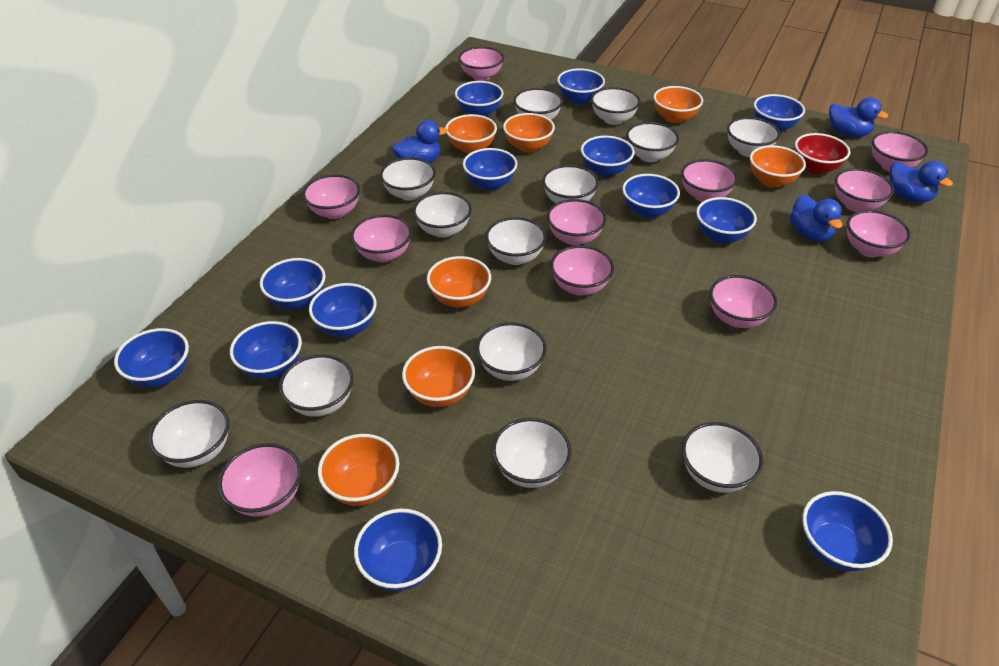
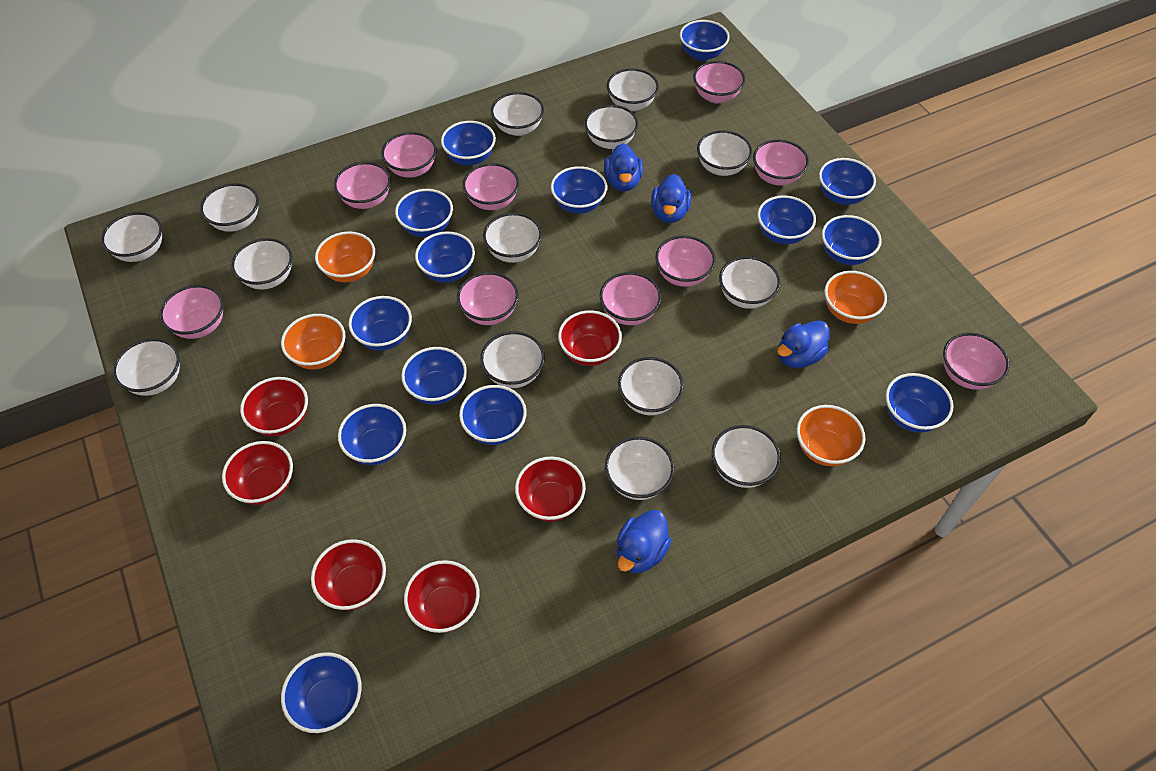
blue bowl: [114,328,189,387] [230,321,302,379] [260,258,326,309] [309,283,376,337] [354,509,442,591] [455,81,503,117] [463,148,517,190] [557,68,605,105] [581,136,635,177] [622,174,680,218] [696,197,757,244] [754,94,805,132] [802,491,893,571] = 13 -> [281,652,362,733] [338,404,406,465] [349,296,412,351] [395,189,453,237] [401,347,467,405] [415,231,475,283] [441,121,496,166] [459,385,527,445] [551,166,607,214] [680,20,730,61] [758,195,816,244] [819,158,876,205] [822,215,882,265] [886,373,954,433] = 14
orange bowl: [318,434,399,506] [402,346,475,407] [427,256,491,307] [445,114,497,154] [503,113,555,153] [654,86,703,123] [750,145,806,188] = 7 -> [281,314,346,369] [315,231,375,282] [797,405,865,466] [824,271,887,324] = 4
pink bowl: [218,443,302,517] [302,175,360,219] [351,215,412,262] [458,47,504,81] [547,199,606,245] [550,245,614,296] [681,159,738,202] [710,275,777,328] [835,168,894,212] [847,210,911,257] [872,131,928,172] = 11 -> [159,285,224,339] [334,162,391,209] [381,132,437,178] [457,272,519,325] [463,163,519,210] [600,272,661,325] [655,235,716,287] [693,61,745,103] [753,140,809,185] [943,333,1010,390] = 10
red bowl: [795,133,850,174] = 1 -> [222,441,293,505] [240,377,308,437] [311,539,386,610] [404,560,480,633] [515,457,586,522] [558,310,622,366] = 6
white bowl: [148,400,229,468] [279,354,354,417] [380,157,436,201] [413,192,472,238] [476,322,547,381] [485,217,546,265] [492,418,571,488] [514,88,563,120] [542,165,599,203] [591,87,640,125] [626,122,679,162] [682,422,763,493] [727,117,780,157] = 13 -> [101,212,162,262] [113,338,180,396] [200,183,259,232] [231,238,292,290] [480,331,545,388] [483,213,542,263] [491,92,544,136] [584,105,638,149] [605,436,674,500] [607,68,659,111] [618,357,684,415] [697,130,752,176] [712,425,781,488] [719,256,781,309] = 14

